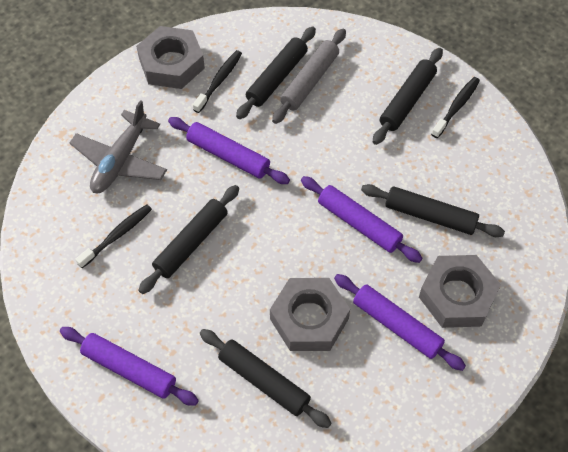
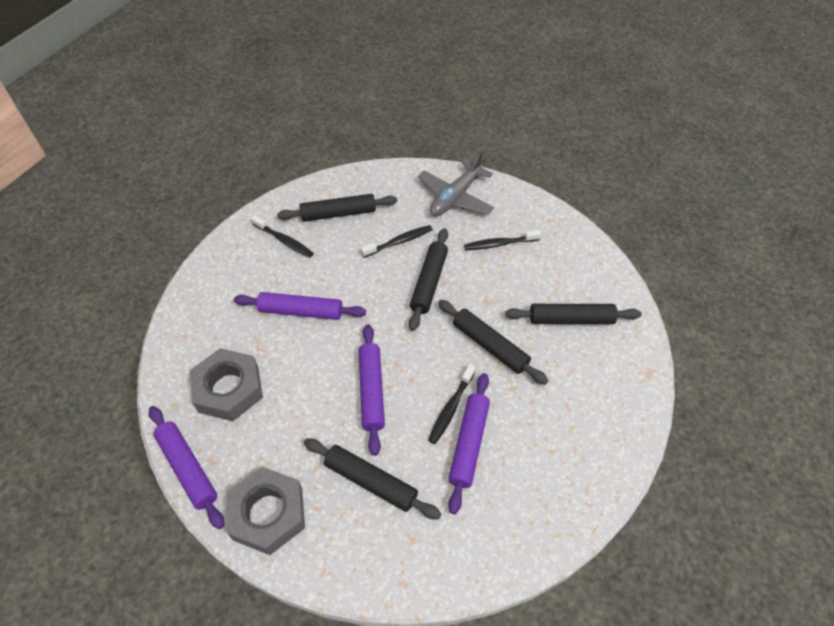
black toothbrush: [75,204,152,268] [193,50,242,113] [431,77,480,138] = 3 -> [251,215,314,258] [361,225,433,258] [428,364,476,444] [464,230,541,250] = 4
grey nut: [136,26,205,89] [270,278,350,351] [419,255,501,328] = 3 -> [190,348,263,421] [227,467,305,555] = 2
grey rolling pin: [272,29,346,124] = 1 -> none = 0

